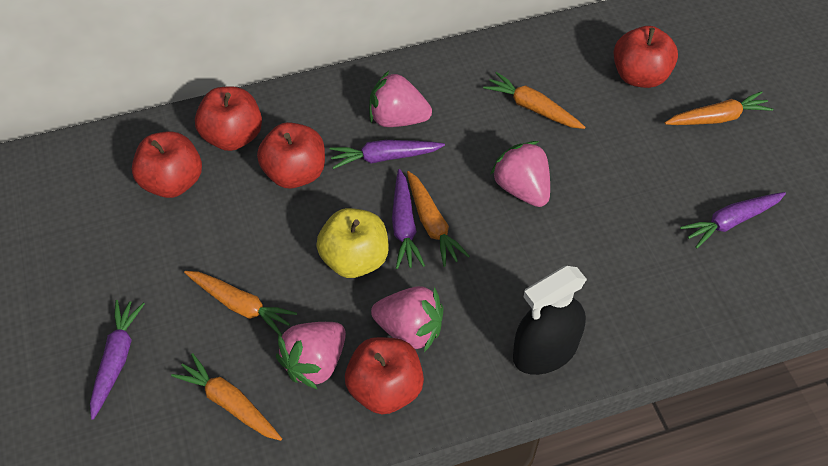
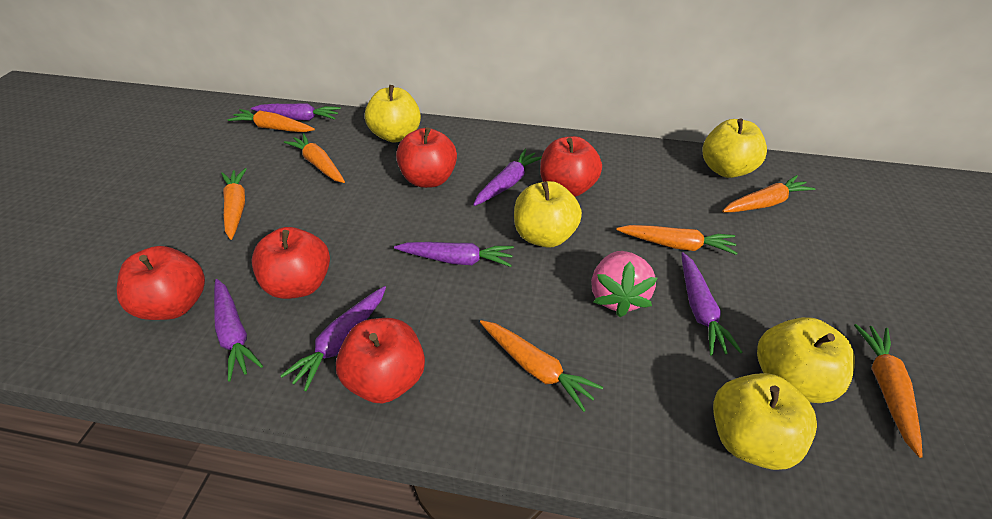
black spray bottle: [513,266,587,375] = 1 -> none = 0
orange carrot: [171,353,282,441] [184,271,297,337] [407,171,470,267] [483,72,585,129] [665,91,774,125] = 5 -> [221,168,247,240] [227,109,315,132] [284,133,345,183] [480,320,603,412] [616,225,738,255] [722,175,816,213] [854,324,923,458] = 7
pink strawberry: [276,322,346,390] [369,71,432,127] [371,286,443,352] [490,141,550,207] = 4 -> [591,251,658,317] = 1
purple carrot: [90,300,145,420] [330,140,445,169] [392,169,425,269] [680,192,786,248] = 4 -> [214,279,263,382] [251,104,341,121] [280,286,386,391] [394,242,514,267] [473,149,542,206] [681,252,742,356] = 6
yellow apple: [316,208,389,278] = 1 -> [365,85,421,143] [514,181,582,248] [703,118,767,178] [713,373,817,470] [757,317,855,403] = 5

